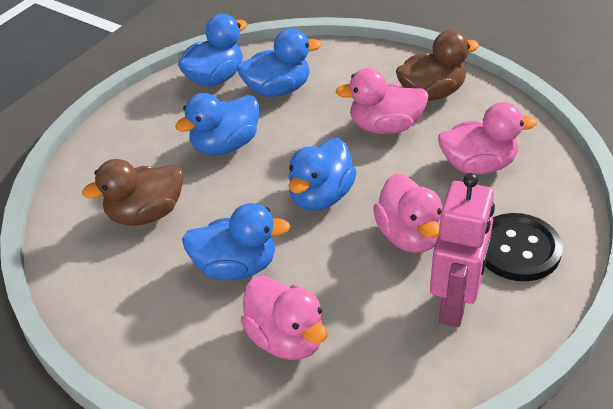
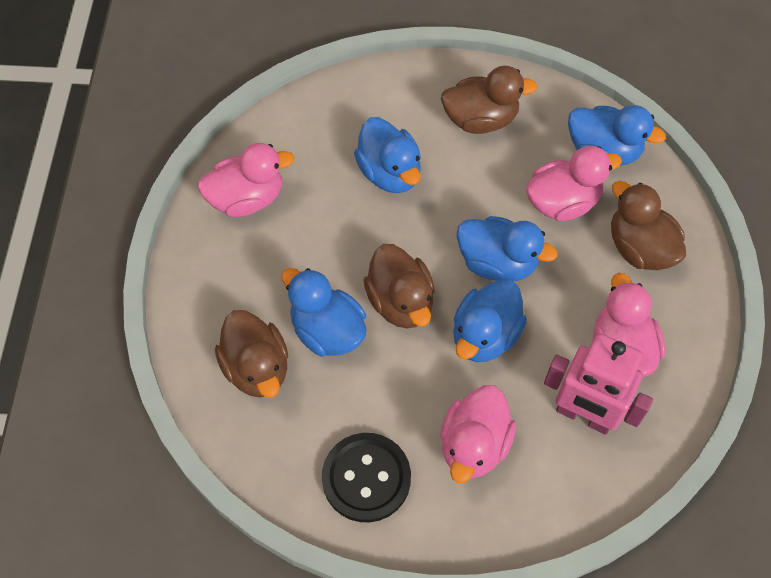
brown duck: [82,159,183,226] [396,30,479,101] = 2 -> [215,310,288,398] [364,244,435,329] [441,66,538,134] [611,181,686,270] = 4

